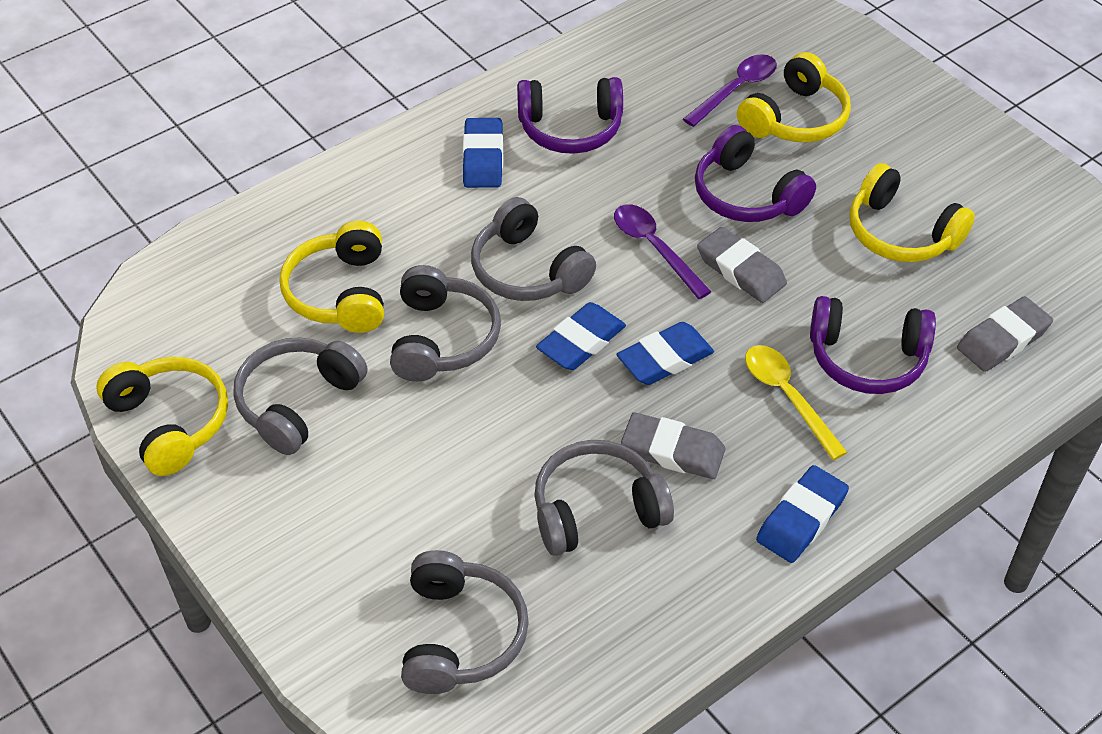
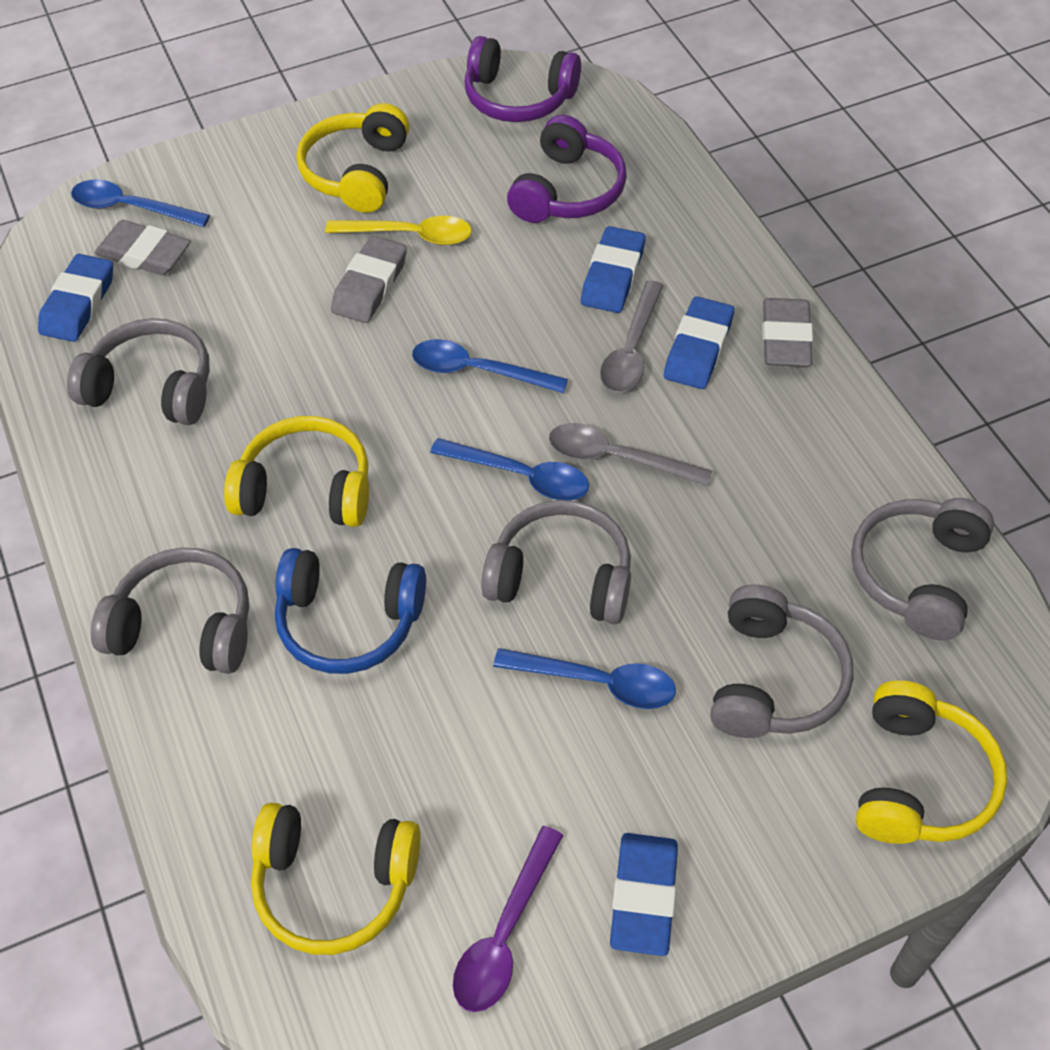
blue headphones: none = 0 -> [275,548,426,674] = 1
blue spoon: none = 0 -> [71,179,210,227] [412,339,568,393] [430,438,589,501] [493,648,676,709] = 4
grey spoon: none = 0 -> [549,423,712,486] [600,281,664,393] = 2
purple headphones: [517,77,623,154] [695,125,816,222] [810,296,936,394] = 3 -> [465,36,581,122] [507,115,627,223] = 2
purple spoon: [614,204,712,299] [683,54,777,127] = 2 -> [453,826,563,1012] = 1

